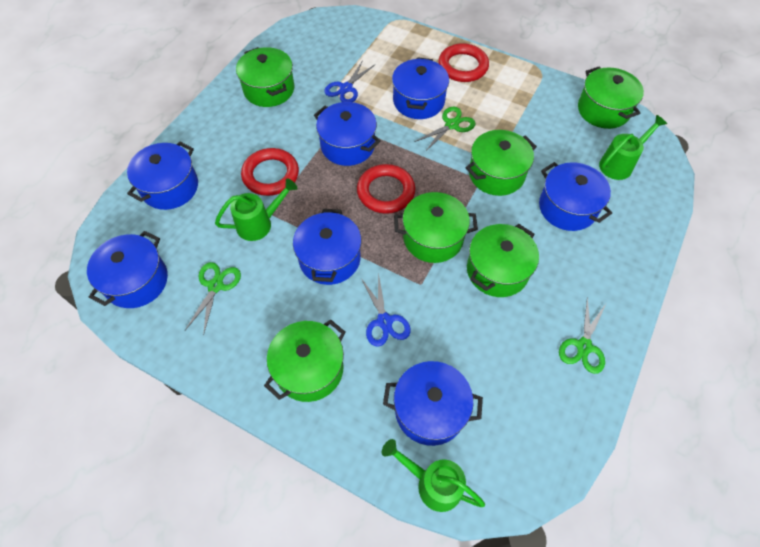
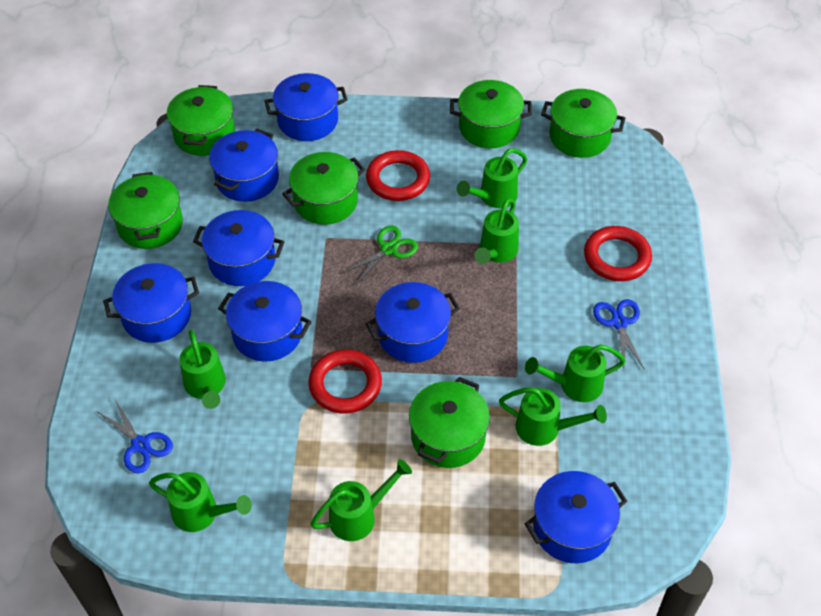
green scissors: [185,262,241,335] [414,107,476,152] [559,297,606,374] = 3 -> [343,226,418,286] = 1
green watering can: [215,178,298,241] [382,439,485,512] [599,115,667,180] = 3 -> [149,472,252,532] [179,330,226,409] [310,459,412,541] [457,148,527,208] [475,198,519,264] [499,387,607,446] [525,344,626,402] = 7

